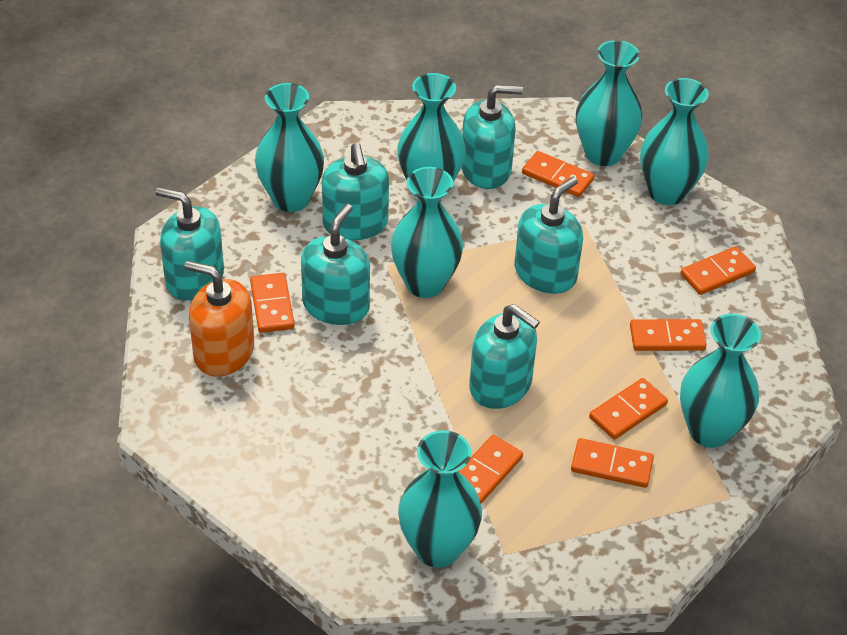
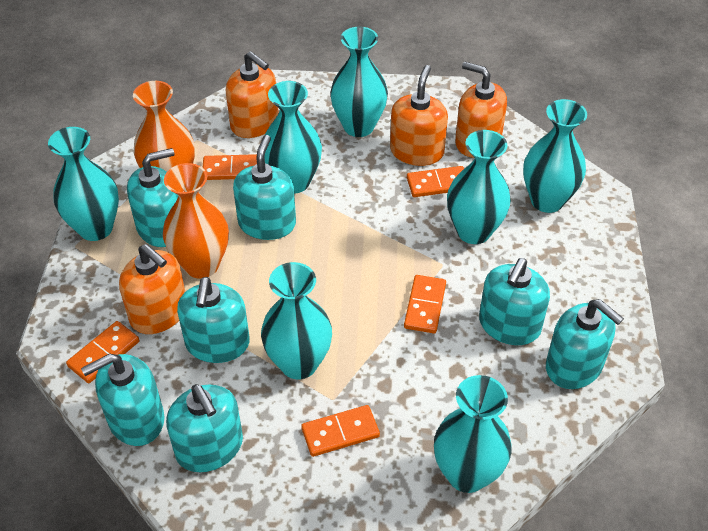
orange domino: [250,273,295,333] [458,435,523,504] [522,151,594,197] [571,438,654,488] [589,378,668,440] [630,319,706,351] [680,246,756,295] = 7 -> [66,321,140,383] [203,154,257,180] [301,405,380,457] [404,275,446,333] [407,166,464,197] = 5
orange soap dispenser: [184,261,254,377] = 1 -> [119,244,185,334] [226,51,279,138] [390,65,448,166] [455,62,507,158] = 4
orange vase: none = 0 -> [133,81,195,172] [163,163,229,278] = 2
turquoise soap dispenser: [155,187,224,301] [301,204,370,325] [322,143,389,240] [461,85,523,189] [469,304,540,409] [515,177,583,294] = 6 -> [81,353,165,446] [127,148,178,247] [166,384,243,472] [177,277,250,363] [233,135,296,240] [479,258,550,345] [546,299,624,389] = 7

